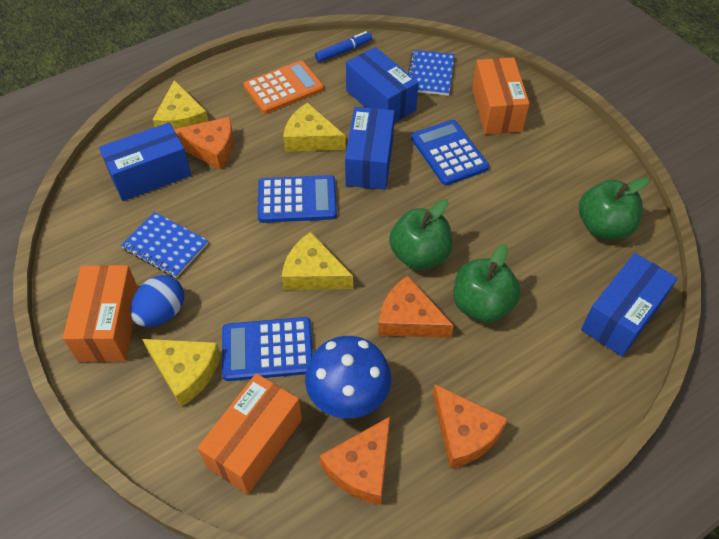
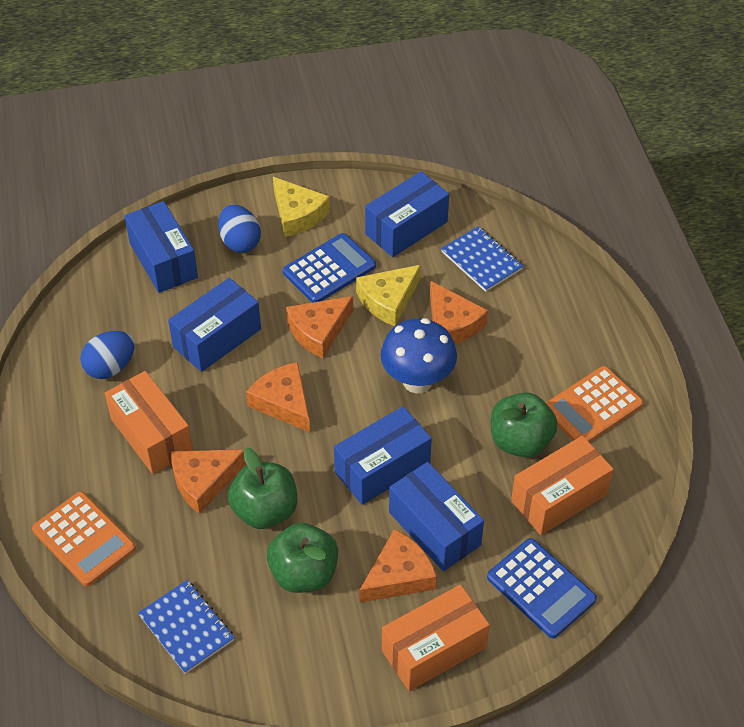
blue box: [99,122,191,201] [345,107,395,190] [346,47,419,123] [581,253,677,357] = 4 -> [124,201,198,293] [168,278,261,372] [334,406,432,505] [365,171,449,257] [389,462,484,571] = 5
blue calculator: [222,317,313,381] [258,175,337,223] [411,120,489,186] = 3 -> [283,233,376,303] [487,538,597,638] = 2
blue egg: [130,275,184,327] = 1 -> [80,331,134,379] [218,205,261,253] = 2
blue marker: [315,31,372,62] = 1 -> none = 0
orange calculator: [243,61,324,114] = 1 -> [32,491,136,586] [546,366,643,443] = 2
orange cheese: [174,117,234,170] [319,417,390,505] [378,276,454,338] [433,384,508,469] = 4 -> [171,450,246,514] [246,362,310,432] [286,296,353,358] [360,529,437,603] [430,281,488,344] = 5
yellow cheese: [142,339,221,407] [153,80,208,129] [282,232,353,290] [283,103,346,152] = 4 -> [273,177,330,237] [356,265,421,326] = 2

